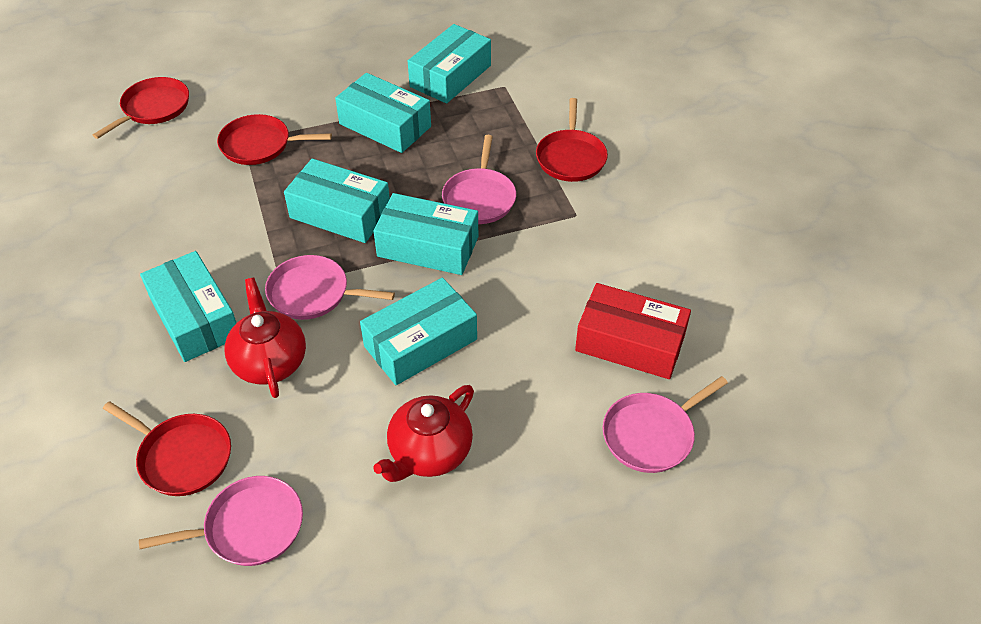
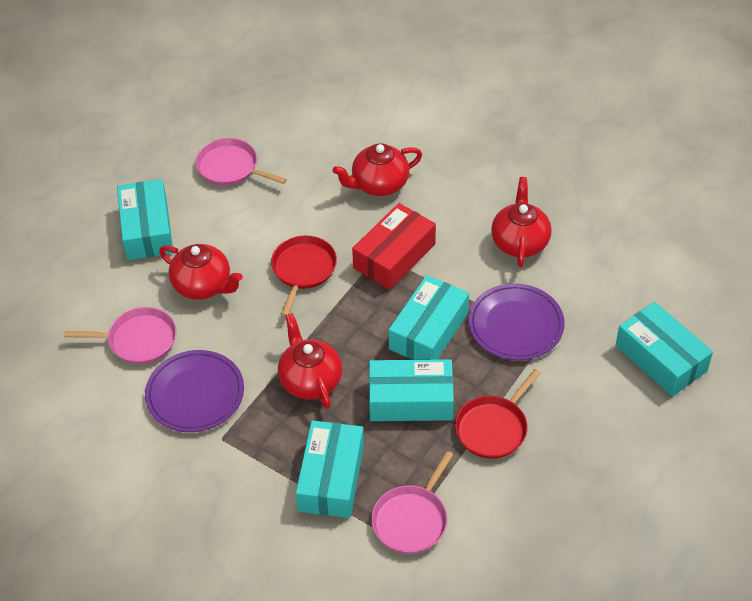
pink pan: [139,476,303,566] [265,255,395,320] [442,135,516,224] [603,376,728,473] = 4 -> [64,307,176,364] [195,138,287,186] [371,451,453,554] = 3
purple plate: none = 0 -> [145,350,244,432] [468,283,565,360] = 2
red pan: [93,77,189,139] [103,401,231,496] [217,114,332,165] [536,98,608,182] = 4 -> [271,235,337,317] [455,369,541,459] = 2
red teapot: [225,278,306,398] [373,385,474,482] = 2 -> [159,244,243,300] [278,313,342,409] [333,144,422,196] [491,177,552,267] = 4
turquoise box: [140,251,236,362] [284,159,390,243] [335,73,431,153] [360,278,477,385] [373,193,478,275] [408,24,491,104] = 6 -> [117,179,173,260] [296,420,364,518] [369,359,454,421] [389,275,469,360] [615,302,713,396] = 5

